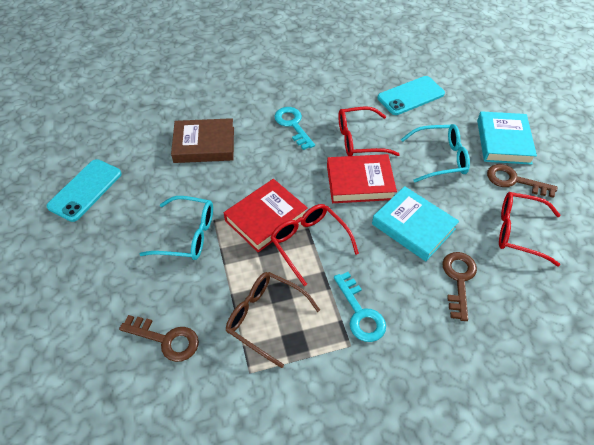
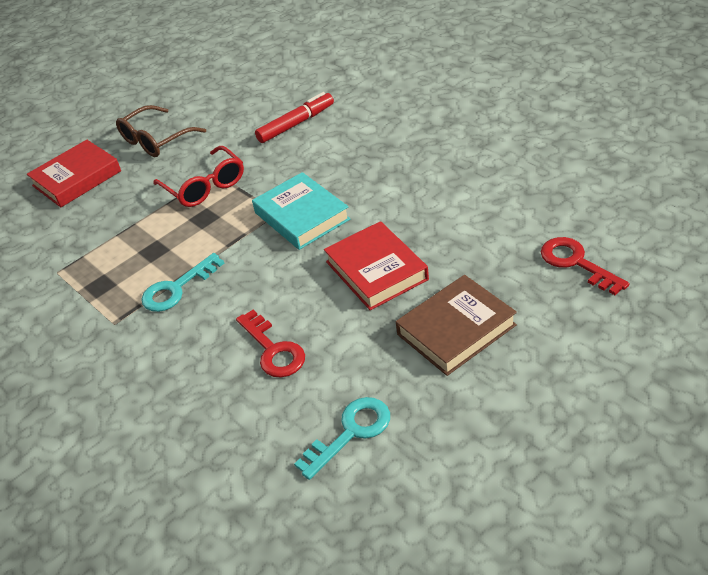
brown key: [119,315,199,362] [442,252,477,321] [487,164,557,198] = 3 -> none = 0
red glasses: [270,204,359,286] [338,107,400,156] [499,192,560,267] = 3 -> [153,146,244,207] = 1
red key: none = 0 -> [236,310,305,377] [541,237,630,295] = 2
red marker: none = 0 -> [255,92,334,143] = 1
turquoise book: [372,186,459,261] [477,111,537,165] = 2 -> [252,172,350,250] = 1
turquoise glasses: [140,196,213,260] [401,124,470,183] = 2 -> none = 0
turquoise phone: [47,159,122,222] [377,76,445,115] = 2 -> none = 0

